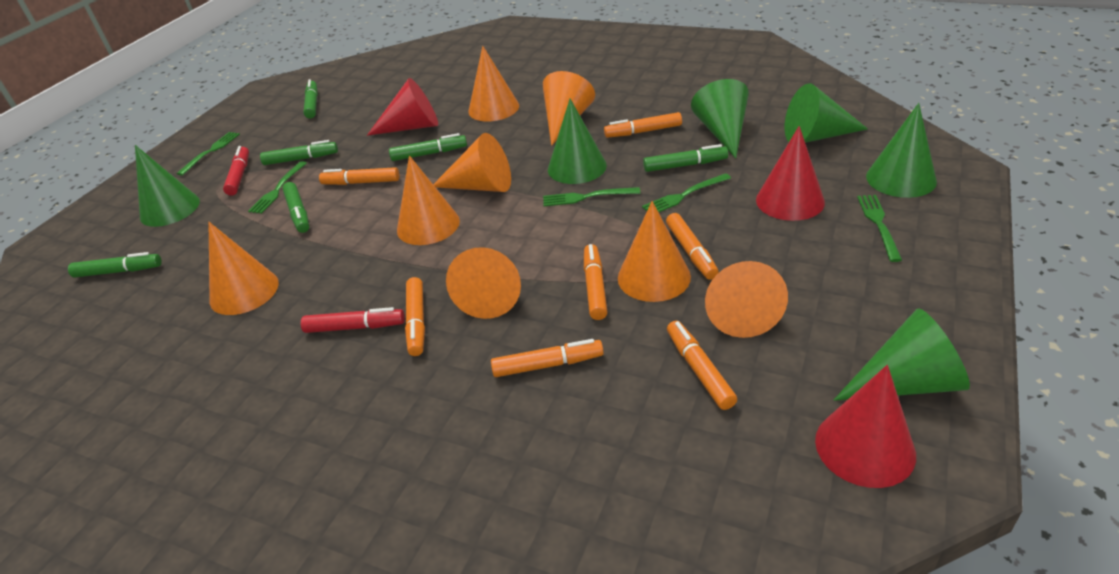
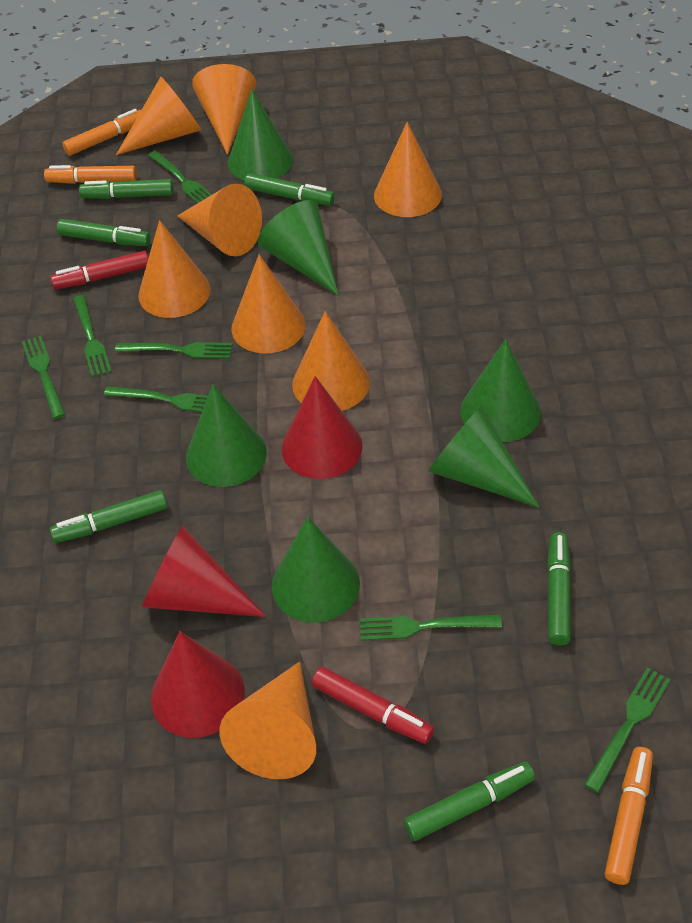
green fork: [176,132,240,176] [248,161,307,214] [543,187,640,206] [642,173,731,212] [857,195,902,262] = 5 -> [22,336,66,419] [73,295,112,377] [104,386,208,412] [115,342,233,359] [148,151,212,203] [360,615,502,641] [584,668,671,793] = 7
orange marker: [319,167,399,185] [405,277,425,356] [491,339,604,377] [584,244,608,320] [604,112,682,138] [666,213,719,280] [667,321,737,410] = 7 -> [44,165,137,184] [62,109,141,156] [605,747,653,885] = 3

